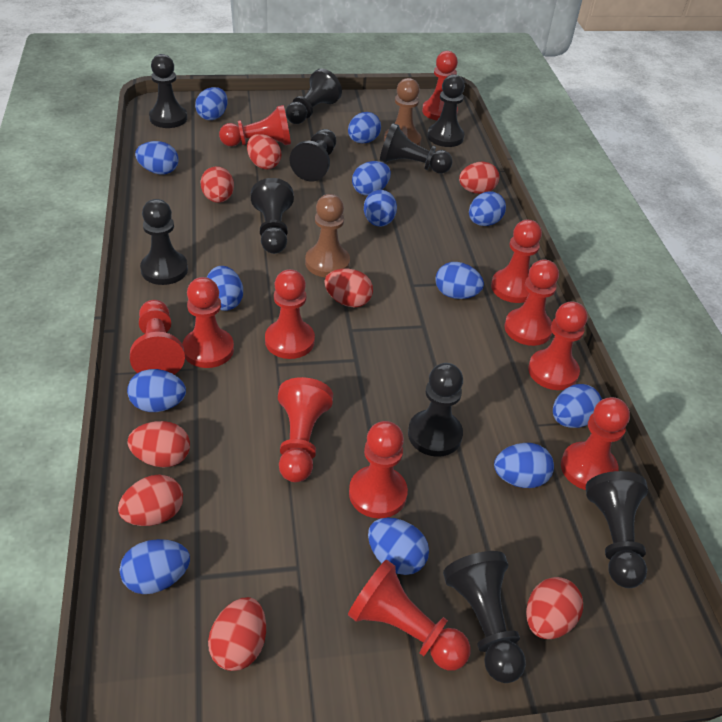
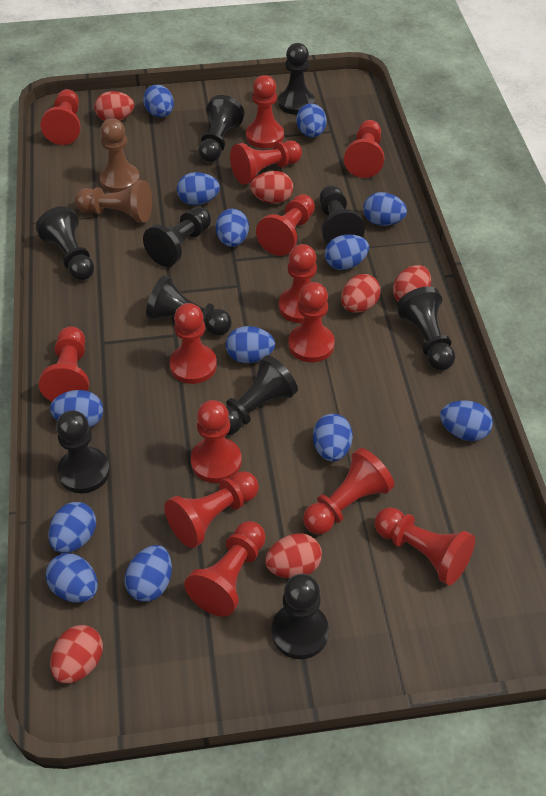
red egg: [118,474,183,526] [128,421,190,468] [200,166,234,203] [208,597,266,671] [247,134,281,169] [324,268,373,308] [459,162,499,194] [526,577,583,639] = 8 -> [50,625,103,684] [94,91,134,121] [250,171,293,204] [265,533,322,578] [341,274,381,313] [393,265,431,301] = 6
red pawn: [130,300,185,375] [182,277,234,368] [219,105,291,146] [265,269,315,359] [278,377,333,482] [348,559,471,670] [349,421,408,519] [422,51,458,120] [491,220,542,303] [504,259,559,346] [528,301,587,390] [561,397,630,490] = 12 -> [39,327,89,402] [41,89,81,145] [164,471,259,548] [169,303,217,384] [184,521,266,616] [191,400,242,483] [230,140,302,185] [246,75,284,148] [256,194,315,256] [279,244,317,323] [288,282,335,362] [303,448,394,535] [344,120,384,178] [375,507,475,585] = 14

